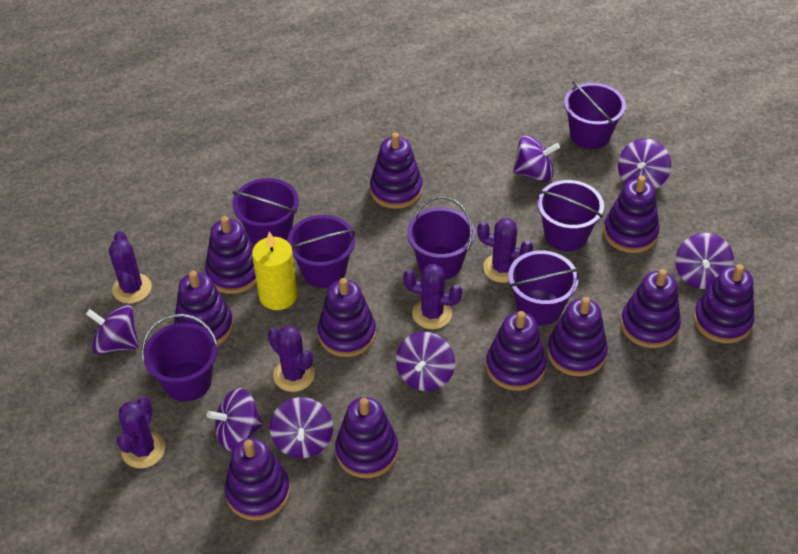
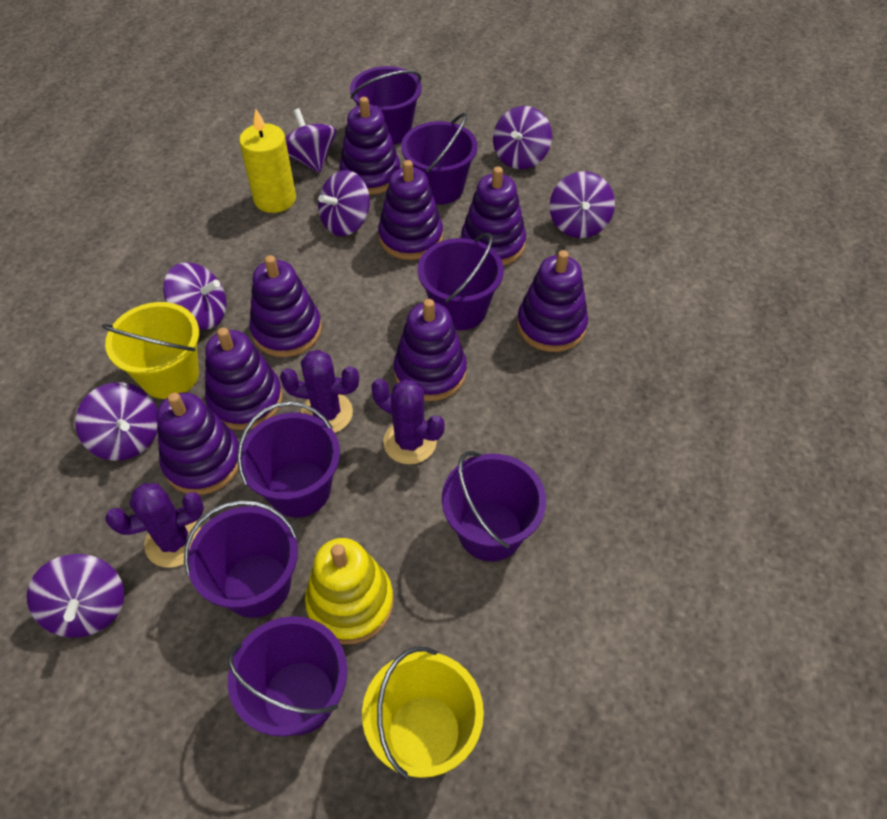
purple cactus: [109,231,151,304] [117,396,165,468] [268,325,315,392] [403,264,462,329] [477,218,533,283] = 5 -> [105,483,204,568] [280,350,359,433] [371,379,445,464] = 3
purple stacking toy: [174,271,234,345] [205,216,257,294] [225,438,290,521] [317,278,376,357] [335,397,398,478] [370,132,422,209] [486,311,546,391] [547,297,608,376] [603,176,660,253] [621,269,681,348] [694,264,754,343] = 11 -> [156,392,239,495] [205,327,283,430] [249,255,322,357] [339,97,400,195] [378,160,443,260] [393,299,467,401] [461,167,526,266] [517,250,588,352] = 8
yellow bucket: none = 0 -> [102,302,199,399] [362,647,484,778] = 2
yellow stacking toy: none = 0 -> [305,538,393,644] = 1

